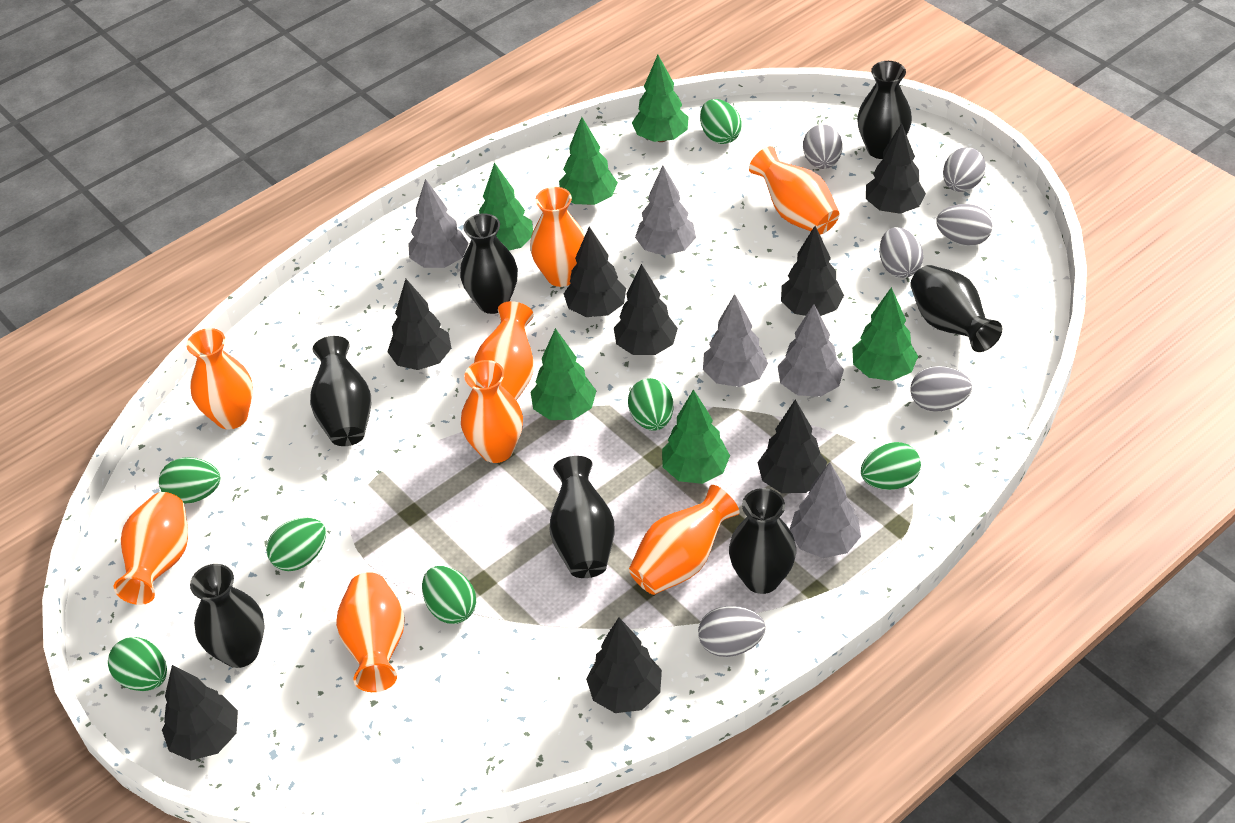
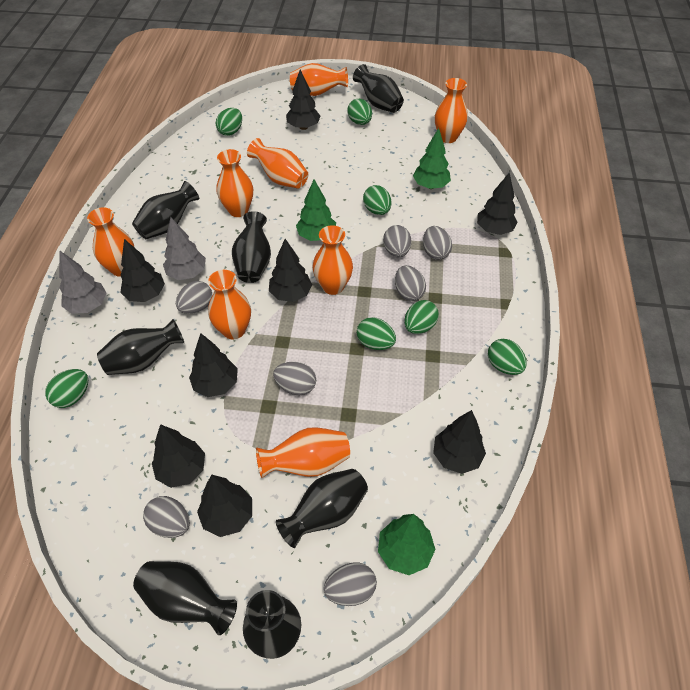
green tree: [479,163,533,250] [531,328,596,420] [559,117,618,205] [632,55,689,142] [662,389,730,484] [852,287,918,381] = 6 -> [296,179,336,241] [378,514,436,575] [413,128,451,189] = 3
grey egg: [698,606,765,657] [803,124,843,169] [879,227,923,278] [910,366,972,412] [936,204,993,246] [943,147,986,192] = 6 -> [143,496,190,538] [176,281,212,314] [273,362,316,395] [324,563,377,606] [383,225,411,257] [395,265,426,301] [423,226,452,260] = 7
grey tree: [408,179,469,268] [635,166,696,256] [703,294,768,387] [778,304,844,397] [789,462,861,558] = 5 -> [59,251,106,314] [163,217,206,280] = 2

